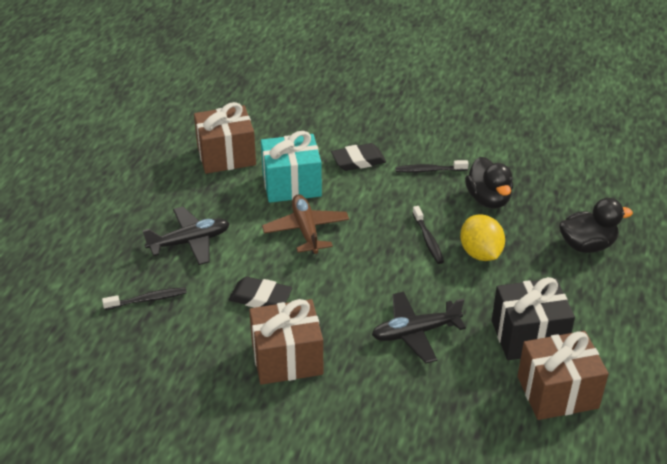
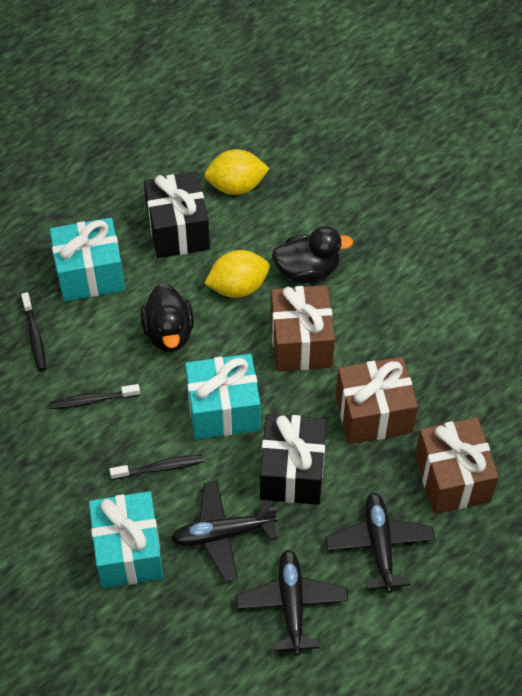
black eraser: [229,277,293,308] [331,143,386,171] = 2 -> none = 0
black gift: [492,277,575,360] = 1 -> [144,172,210,258] [260,414,326,505] = 2
black plane: [142,207,230,265] [372,292,466,363] = 2 -> [171,481,277,582] [236,549,348,655] [325,492,435,593] = 3
brown plane: [262,194,349,254] = 1 -> none = 0
turquoise gift: [261,131,322,203] = 1 -> [50,218,125,301] [89,491,163,588] [185,354,260,439] = 3
yellow lemon: [460,214,505,261] = 1 -> [204,149,270,195] [204,250,270,298] = 2

